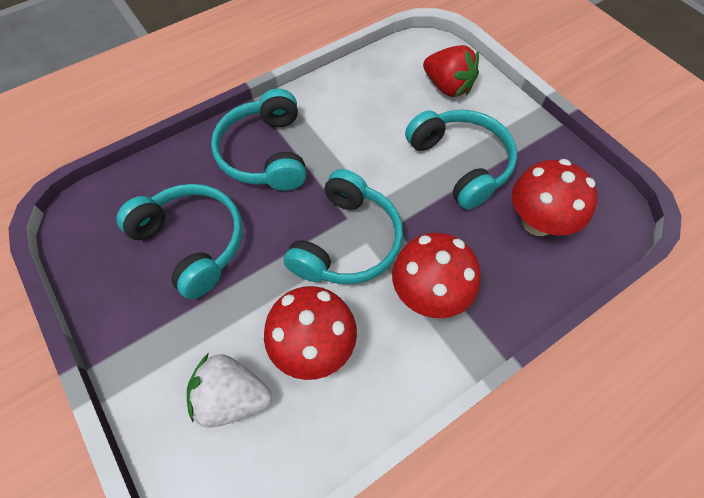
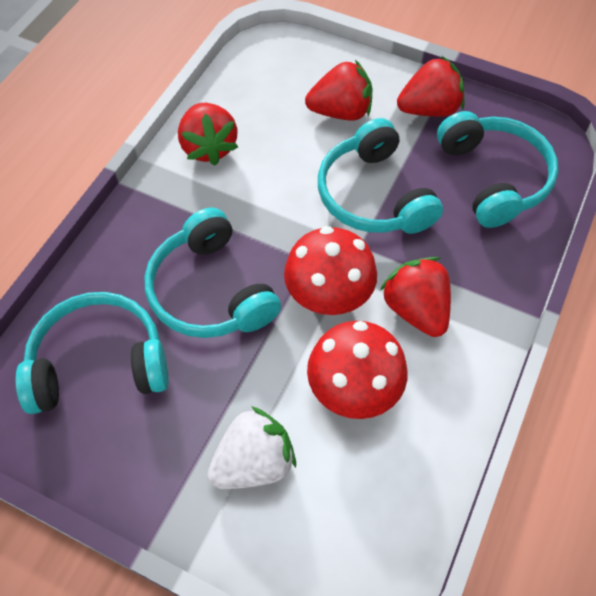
red mushroom: [264,286,357,380] [392,233,481,318] [512,159,598,236] = 3 -> [284,226,377,315] [307,321,407,419] = 2
red strawberry: [423,45,479,97] = 1 -> [178,103,238,165] [305,60,372,121] [380,257,451,337] [397,56,465,117] = 4

